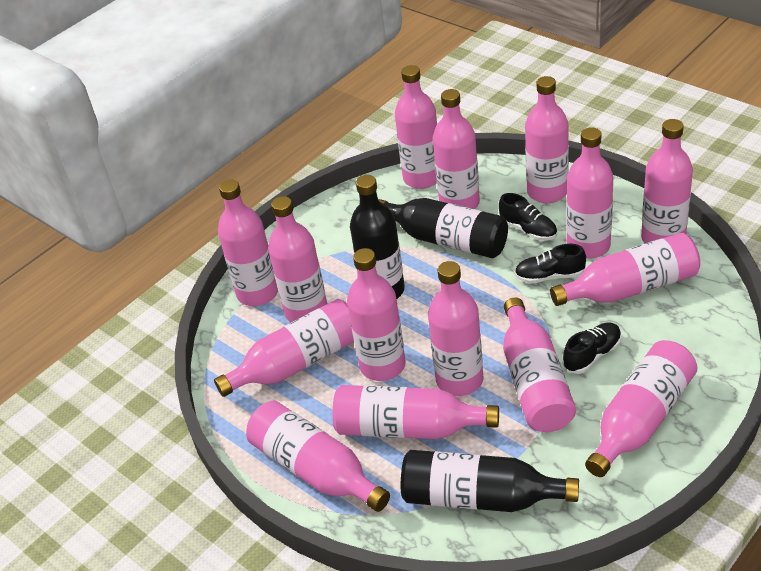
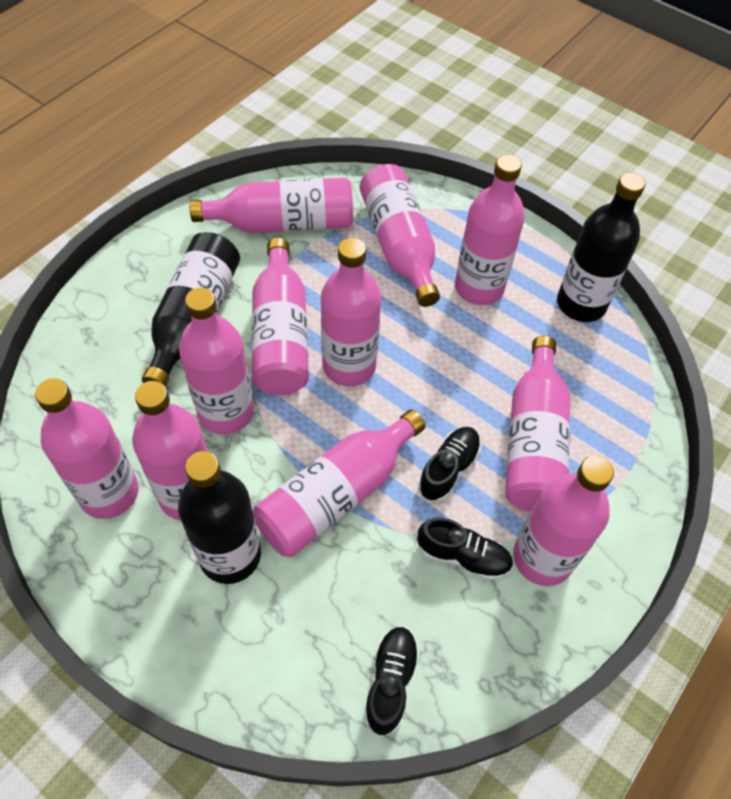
pink bottle: [214,299,354,397] [218,180,278,306] [246,400,390,512] [268,196,327,322] [332,385,499,439] [347,248,406,381] [395,65,437,189] [428,261,483,396] [433,89,480,209] [503,298,576,432] [525,76,569,203] [550,233,700,306] [566,127,613,259] [585,340,698,477] [641,119,693,243] = 15 -> [35,378,139,519] [132,381,208,520] [179,288,254,434] [189,177,353,233] [252,238,309,395] [253,409,425,557] [321,238,381,386] [360,164,440,307] [455,154,525,305] [505,336,570,512] [513,456,614,586] = 11

